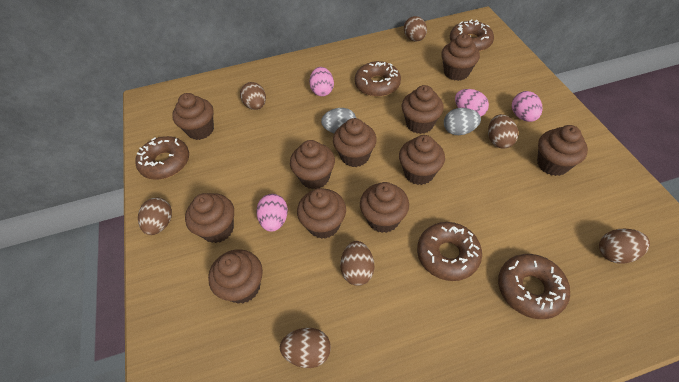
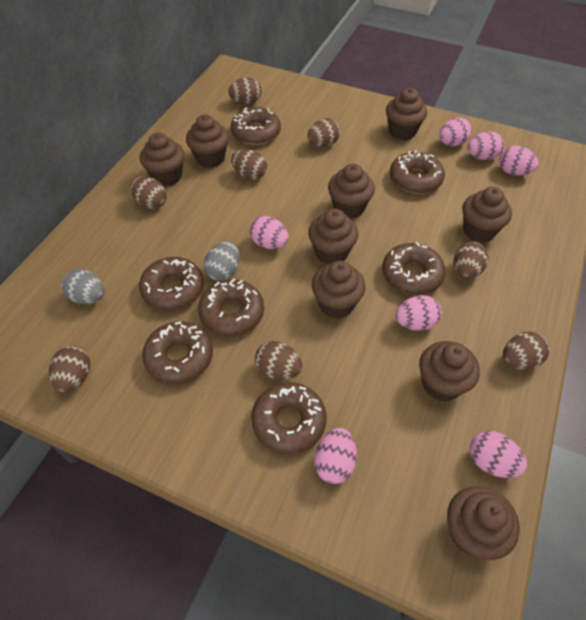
brown cupcake: [172,93,214,140] [185,193,234,243] [208,249,263,304] [290,140,335,189] [297,188,346,239] [333,118,377,167] [360,182,409,233] [399,135,445,185] [401,85,444,134] [441,34,480,81] [537,125,588,176] = 11 -> [140,132,185,187] [186,114,229,168] [308,209,358,264] [312,261,366,318] [328,164,375,219] [386,88,427,140] [419,341,480,401] [447,486,520,560] [462,187,512,242] = 9
brown donut: [135,136,189,180] [355,61,401,97] [417,222,482,281] [450,19,494,52] [498,254,570,319] = 5 -> [139,257,204,311] [142,321,213,384] [198,279,264,336] [231,107,281,145] [251,382,327,454] [382,242,446,295] [390,150,445,194] = 7
brown egg: [138,198,172,235] [240,82,266,110] [280,328,331,368] [340,241,374,286] [404,16,427,42] [488,114,518,149] [599,229,650,264] = 7 -> [49,346,90,393] [130,176,167,209] [228,77,262,104] [231,149,267,180] [255,341,303,380] [307,118,340,147] [454,242,488,279] [503,331,550,370] = 8
pink egg: [256,194,288,232] [309,67,334,96] [455,89,489,116] [512,91,542,122] = 4 -> [250,216,289,249] [314,428,357,484] [395,295,442,331] [439,118,472,146] [468,131,504,160] [470,431,527,478] [499,146,539,176] = 7

